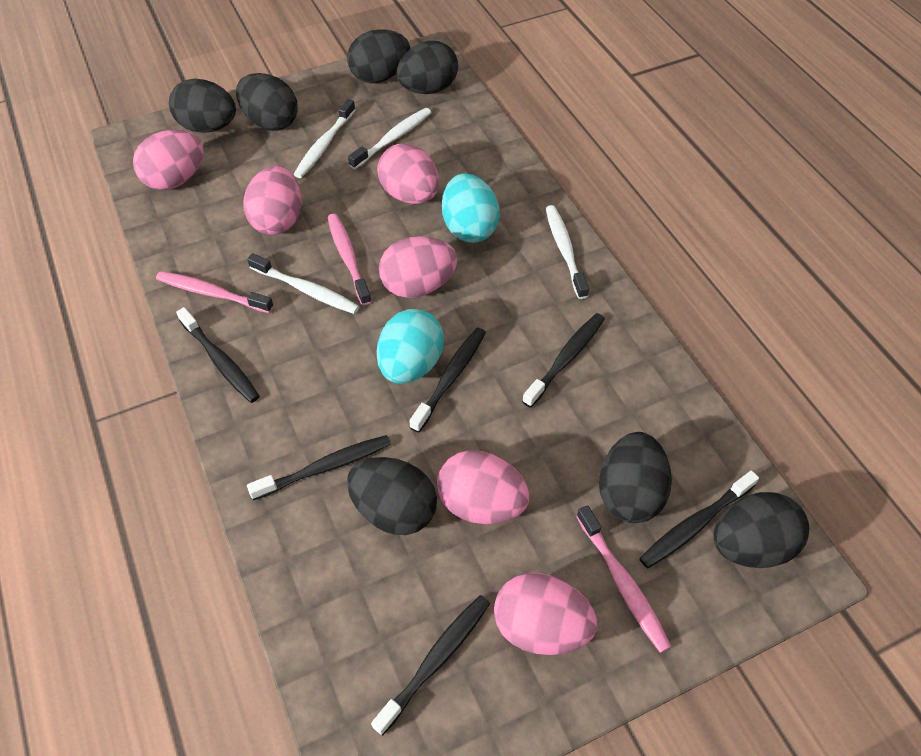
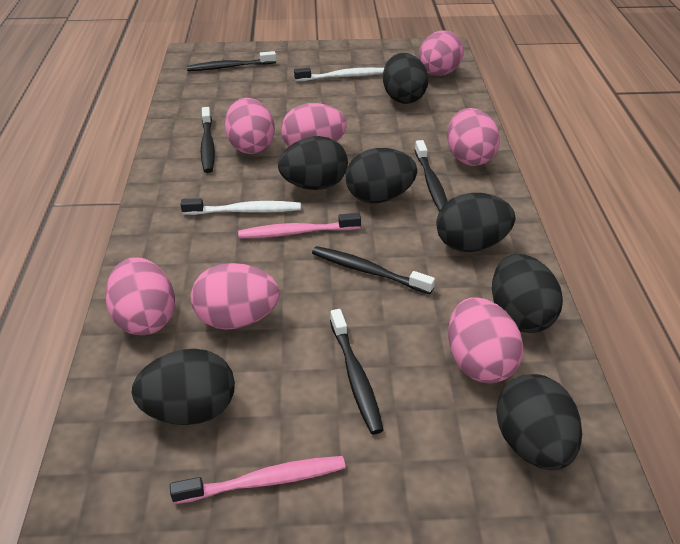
black toothbrush: [176,307,260,403] [247,435,391,500] [371,595,490,736] [409,328,486,433] [522,313,605,408] [639,471,759,568] = 6 -> [187,51,276,71] [201,107,215,173] [312,246,435,294] [330,309,384,434] [415,140,448,211] = 5
pink egg: [133,130,204,190] [243,166,302,235] [377,144,439,204] [379,236,458,298] [437,451,530,524] [494,573,597,655] = 6 -> [105,257,175,335] [191,263,280,330] [224,98,275,154] [281,103,347,147] [419,30,464,76] [447,108,500,166] [448,297,524,383] = 7
pink toothbrush: [156,271,274,313] [327,214,372,305] [576,505,671,653] = 3 -> [170,456,346,504] [238,213,361,238] = 2
turquoise egg: [377,309,444,384] [442,173,500,243] = 2 -> none = 0
white toothbrush: [247,253,360,314] [294,99,356,178] [348,108,432,169] [546,205,589,299] = 4 -> [180,198,301,215] [294,68,384,81] = 2

